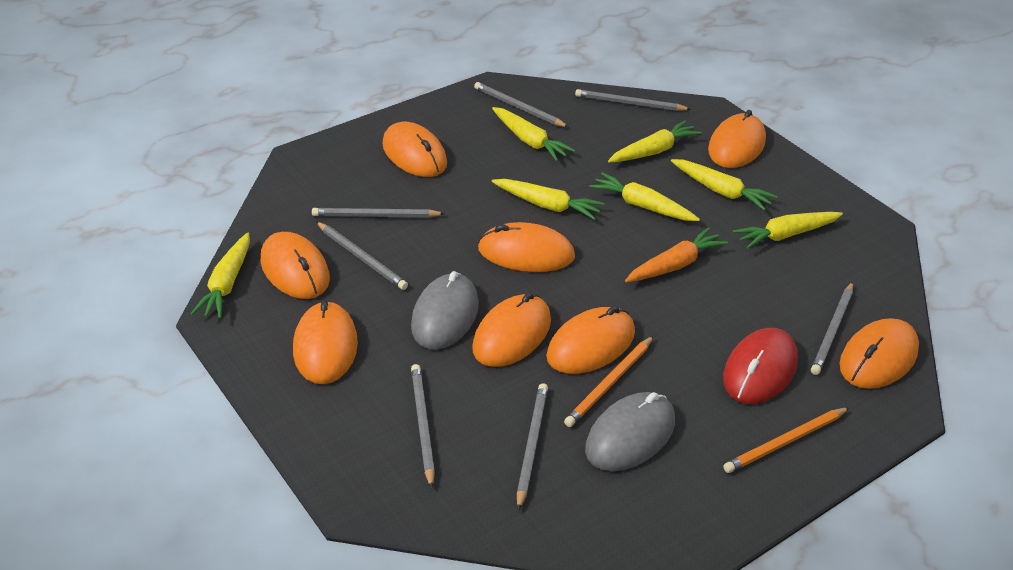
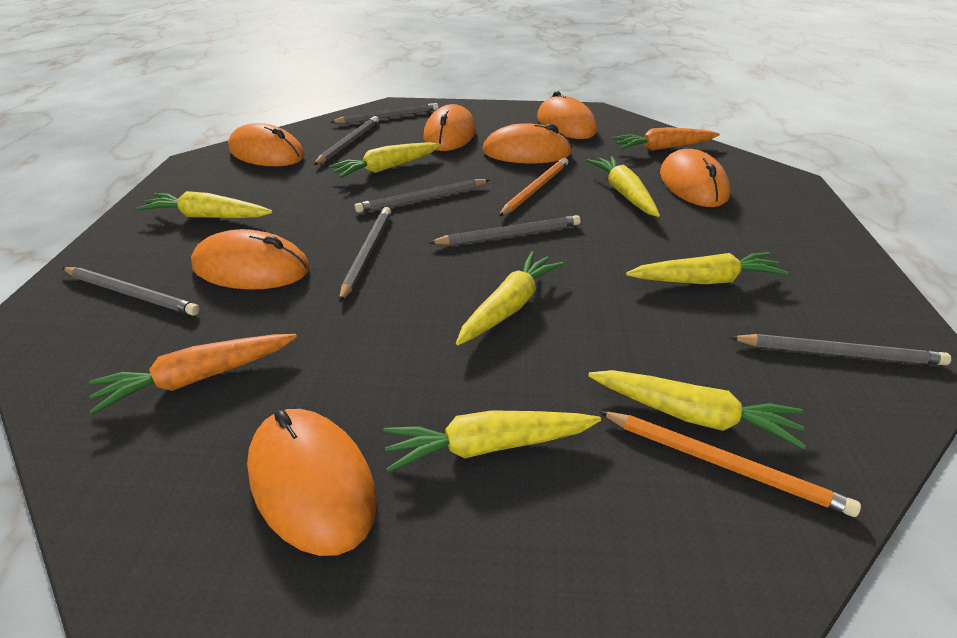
grey mouse: [411,271,479,350] [585,392,675,471] = 2 -> none = 0
orange carrot: [625,227,728,282] = 1 -> [89,334,297,415] [612,127,720,151] = 2
orange mouse: [261,232,330,299] [293,300,358,384] [383,122,447,177] [472,292,551,367] [478,222,575,272] [546,306,635,374] [708,110,766,168] [840,318,919,389] = 8 -> [191,229,310,289] [228,123,305,166] [247,409,377,556] [423,104,476,151] [482,123,572,163] [537,91,597,139] [660,149,730,207] = 7
red mouse: [723,328,798,404] = 1 -> none = 0

